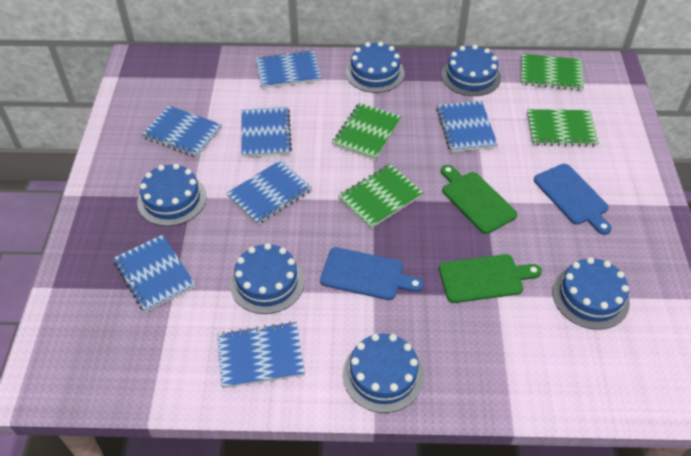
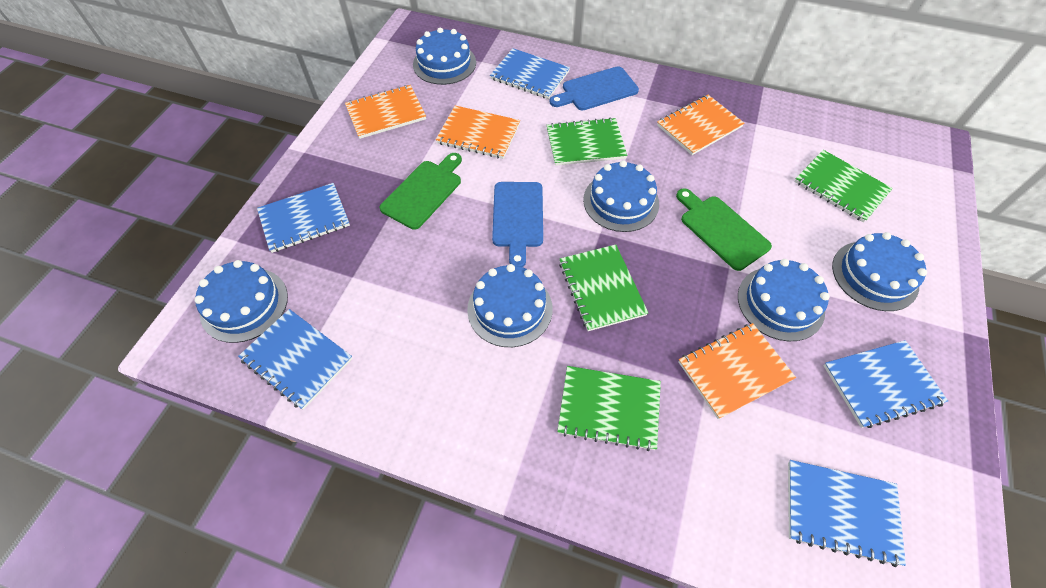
blue notebook: [113,235,196,313] [142,106,222,157] [217,321,305,388] [226,160,312,225] [242,107,292,157] [256,50,321,88] [436,101,498,152] = 7 -> [238,309,353,410] [257,183,350,253] [490,48,570,99] [788,460,906,567] [823,340,948,428] = 5
orange notebook: none = 0 -> [345,85,426,139] [436,105,520,159] [657,95,745,155] [679,323,796,419] = 4

